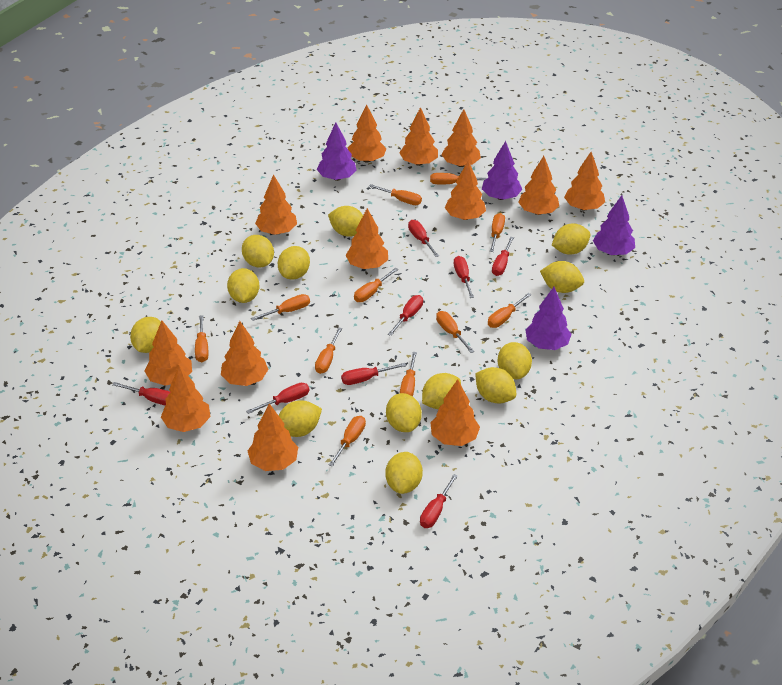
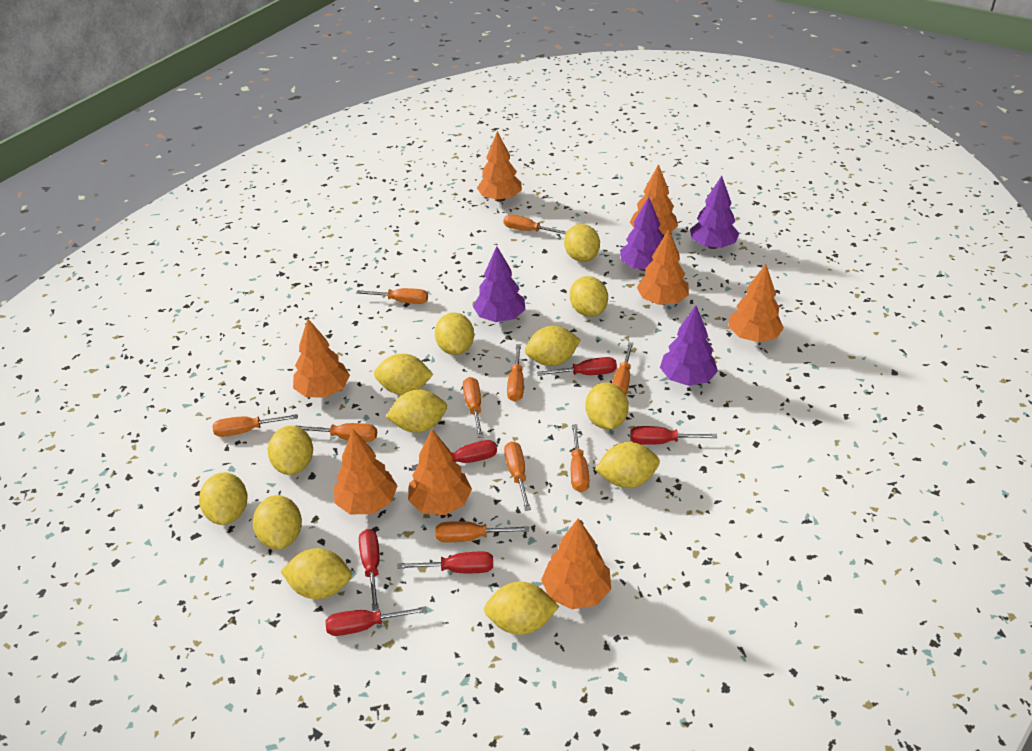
orange screwdriver: [195,315,208,362] [251,294,310,321] [315,327,342,374] [329,416,366,467] [354,268,398,302] [369,184,422,205] [400,352,417,396] [430,173,487,184] [436,311,475,353] [488,293,532,328] [490,213,505,252] = 11 -> [212,414,298,437] [295,423,377,442] [356,288,428,304] [436,521,529,542] [463,377,483,438] [503,215,567,234] [504,441,531,511] [507,344,524,402] [571,424,589,492] [612,342,634,394] = 10
orange tree: [145,320,192,386] [161,365,211,432] [221,321,268,386] [248,403,298,471] [255,174,297,235] [345,208,388,269] [348,104,387,163] [399,107,438,166] [430,379,480,446] [442,109,481,167] [445,161,486,220] [518,156,559,215] [564,152,605,211] = 13 -> [293,319,350,397] [334,430,397,514] [408,429,472,515] [477,131,522,202] [541,518,611,609] [630,164,678,234] [637,229,689,305] [728,264,784,342] = 8
red screwdriver: [112,382,170,405] [246,383,309,414] [341,363,406,385] [388,295,423,336] [408,220,439,257] [420,474,458,528] [454,256,474,298] [492,237,514,276] = 8 -> [325,606,427,636] [359,529,379,611] [397,552,493,573] [411,440,497,470] [537,357,617,376] [630,426,717,445] = 6

